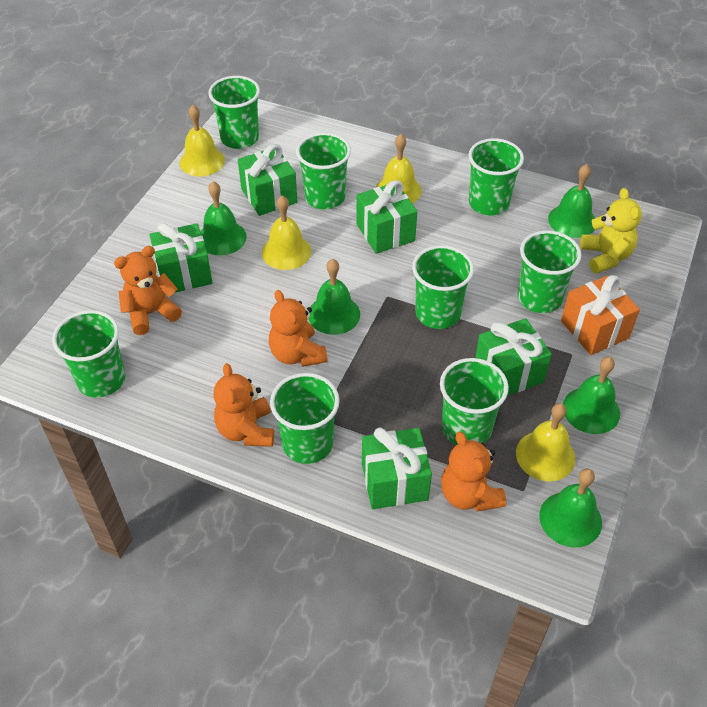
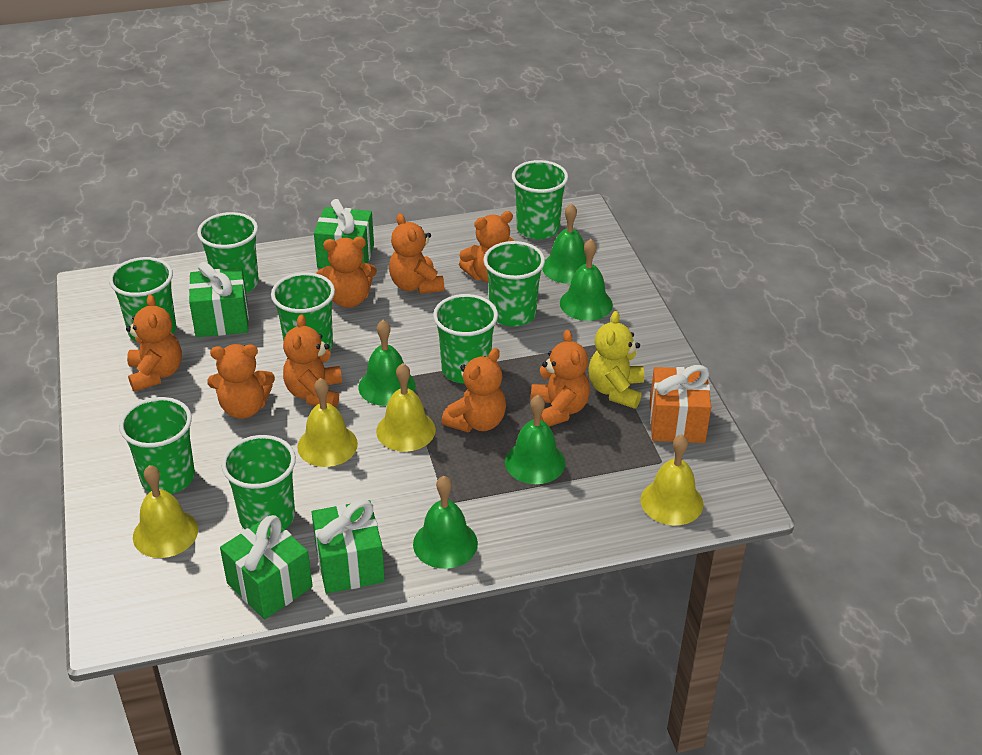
green gift: [150,223,213,295] [238,144,297,216] [356,180,417,254] [362,427,432,509] [475,318,552,396] = 5 -> [189,262,249,337] [220,515,313,619] [312,500,385,594] [314,199,374,268] = 4
orange teddy bear: [114,246,182,335] [213,363,274,447] [269,290,328,367] [441,432,506,512] = 4 -> [126,294,182,392] [207,344,275,419] [283,314,342,408] [316,237,377,308] [389,213,444,294] [441,348,506,432] [459,211,514,283] [531,330,590,427] = 8

